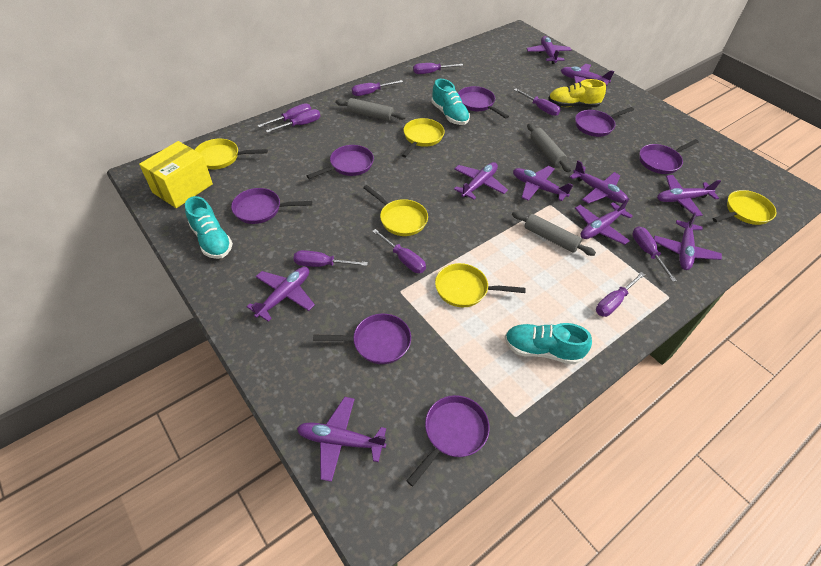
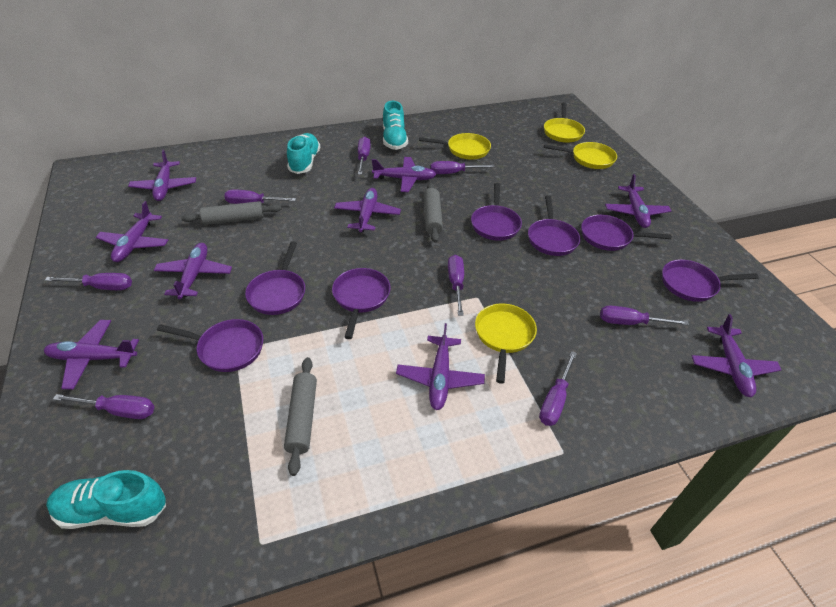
purple plane: [247,267,315,322] [297,397,386,482] [454,162,508,200] [513,166,573,201] [526,36,572,64] [561,64,614,86] [570,160,628,204] [575,198,633,245] [654,212,722,270] [657,175,721,216] = 10 -> [44,320,139,390] [96,201,168,262] [128,150,196,201] [154,243,232,299] [334,188,401,232] [372,157,436,192] [396,323,485,410] [605,174,671,228] [692,314,781,397] = 9
purple screwdriver: [257,103,311,127] [266,109,320,133] [294,250,368,267] [352,80,403,96] [372,229,426,273] [413,63,463,74] [514,89,560,116] [596,272,645,317] [632,226,677,282] = 9 -> [45,273,132,290] [53,394,154,419] [224,189,296,204] [358,137,371,175] [430,161,495,174] [448,255,464,316] [539,351,577,426] [600,306,689,325] = 8
yellow box: [139,141,213,208] = 1 -> none = 0
yellow pan: [195,139,268,169] [363,185,428,236] [402,118,445,158] [435,263,526,307] [713,190,776,225] = 5 -> [419,133,491,160] [475,303,537,384] [544,102,585,143] [544,142,617,169] = 4
yellow shoe: [548,79,606,107] = 1 -> none = 0

